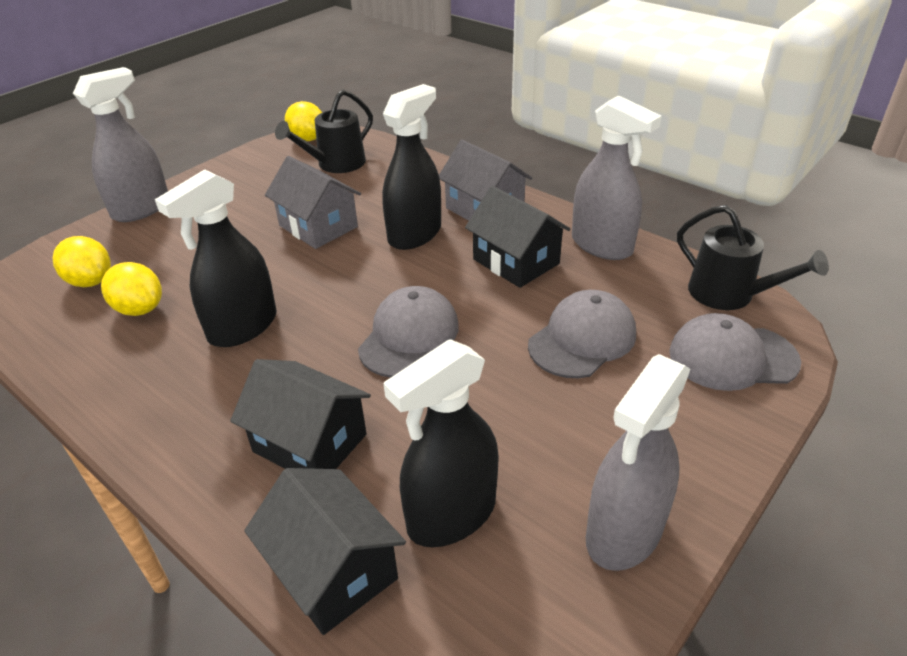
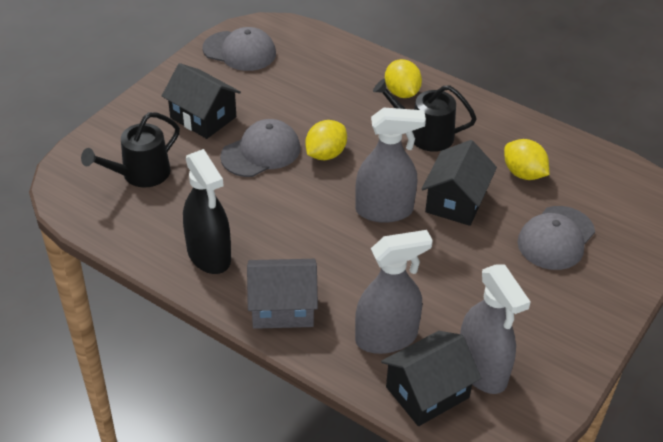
black spray bottle: [155,169,277,347] [382,84,441,250] [383,339,499,547] = 3 -> [183,149,231,274] = 1
grey house: [265,156,361,249] [439,140,532,221] = 2 -> [247,259,318,329] = 1

